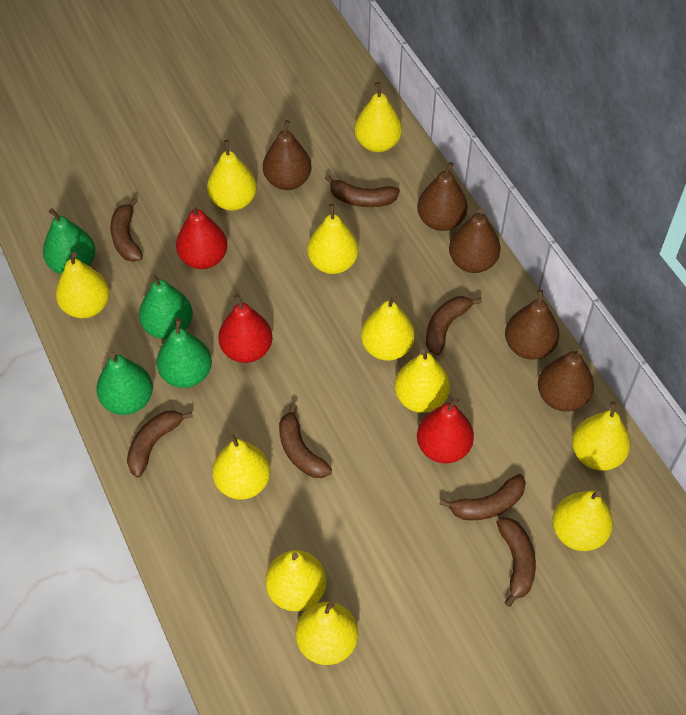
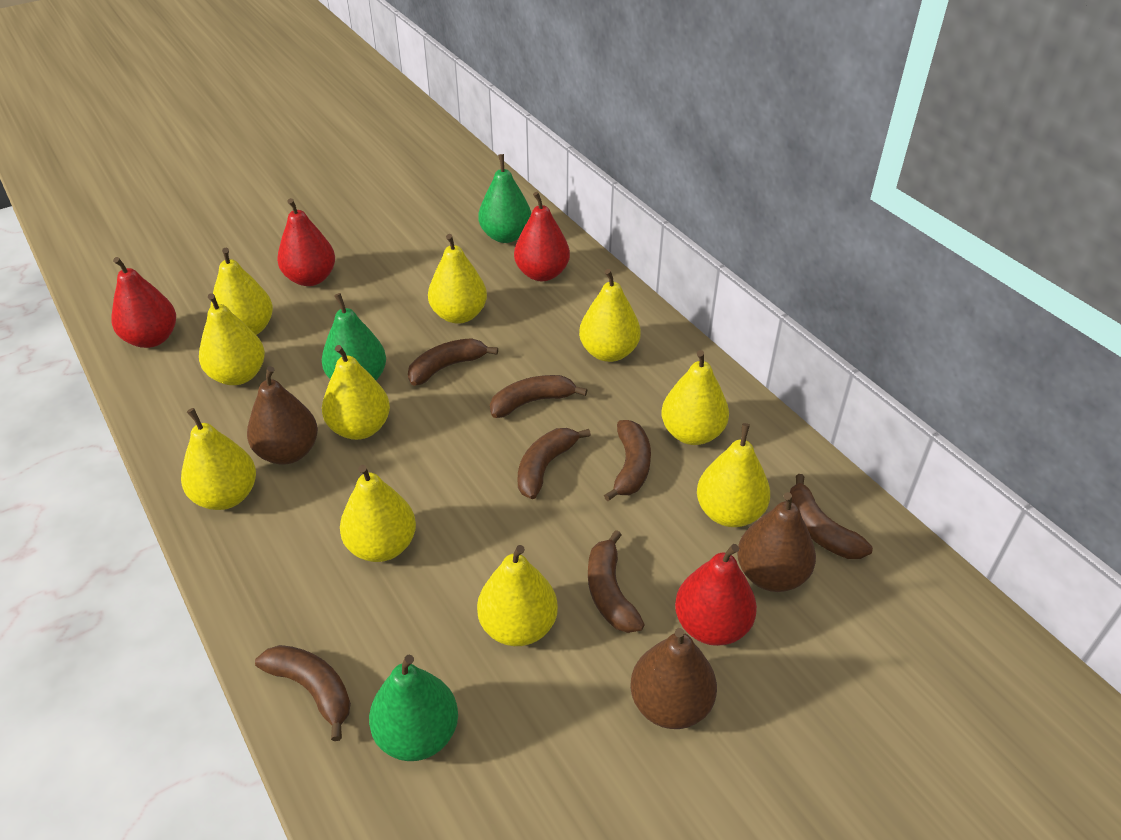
brown pear: [263,120,312,190] [417,162,467,231] [449,208,501,273] [505,289,559,359] [538,349,594,412] = 5 -> [247,366,318,465] [630,628,717,729] [737,492,816,592] = 3
green pear: [43,208,95,274] [96,352,153,415] [139,273,193,339] [157,318,212,388] = 4 -> [322,293,386,380] [369,654,458,761] [478,154,531,243] = 3
red pear: [176,205,227,269] [218,294,273,363] [417,397,474,463] = 3 -> [111,257,176,348] [277,198,335,286] [514,192,570,281] [675,544,757,646] = 4
yellow pear: [56,252,109,318] [207,140,257,211] [212,433,270,500] [265,550,327,611] [296,601,358,665] [307,204,358,274] [355,82,402,152] [361,295,415,361] [395,349,450,413] [552,490,613,551] [572,401,630,471] = 11 -> [181,408,256,510] [199,293,265,385] [211,248,273,335] [322,345,390,440] [340,465,416,562] [428,234,487,324] [477,545,558,646] [579,269,641,362] [661,350,729,445] [697,423,770,527] = 10

